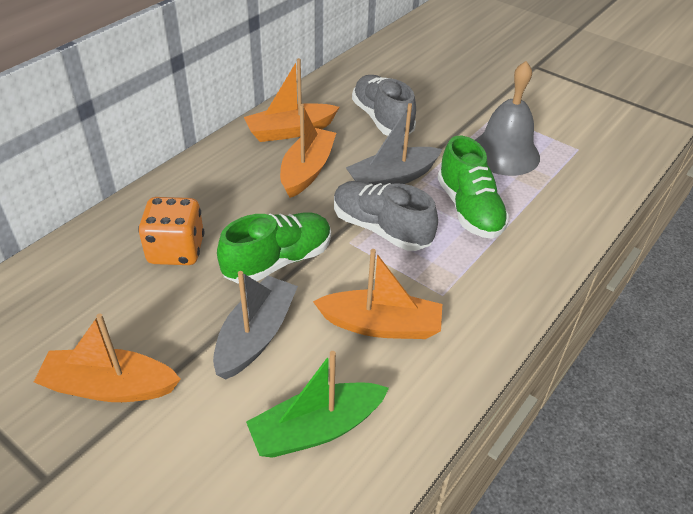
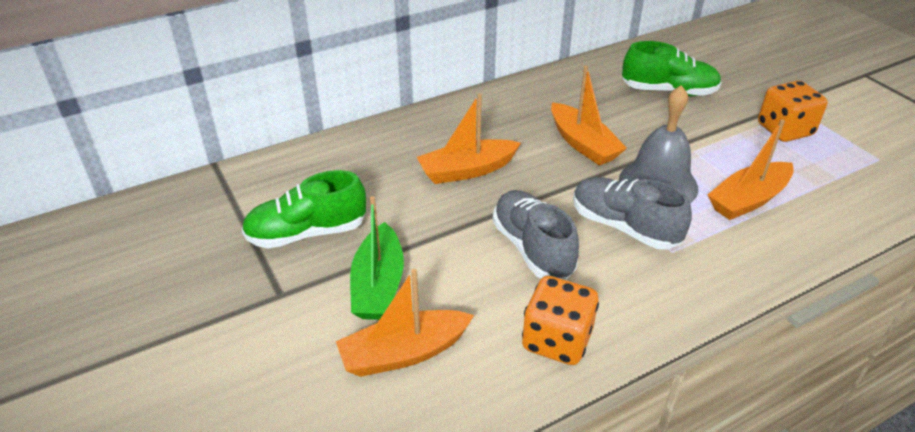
grey boat: [213,271,298,379] [346,103,442,185] = 2 -> none = 0
orange dice: [138,197,205,265] = 1 -> [522,276,599,365] [758,81,828,142] = 2

